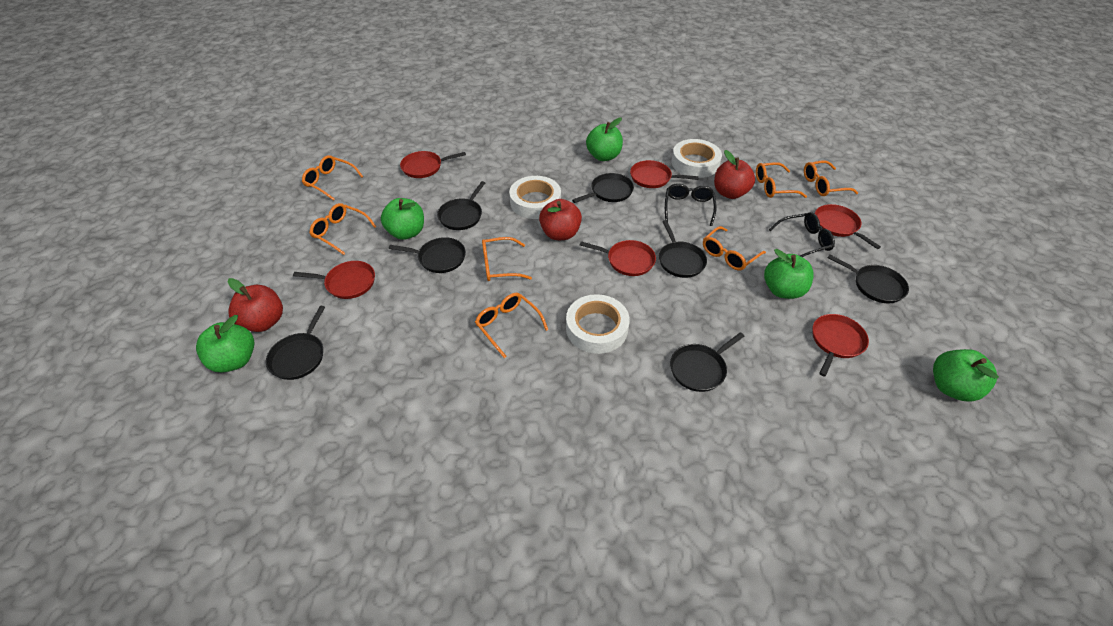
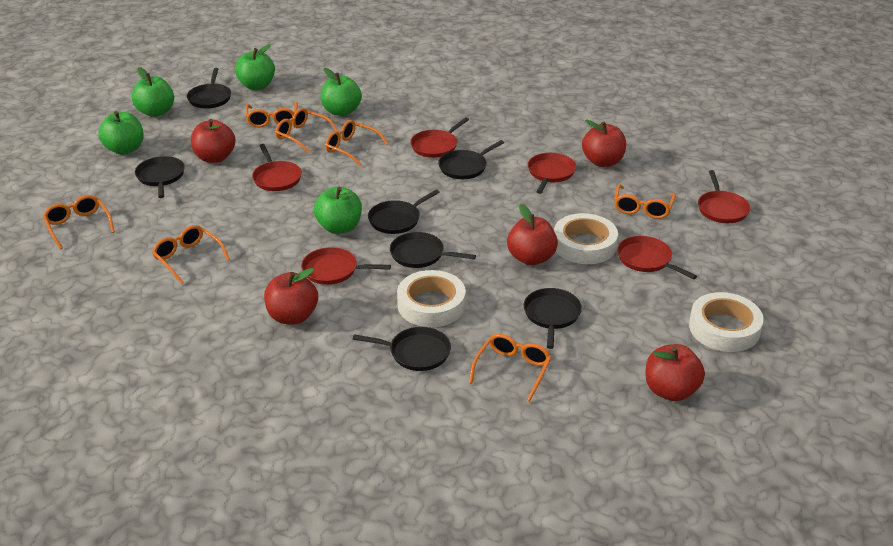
black glasses: [665,183,716,226] [769,212,835,257] = 2 -> none = 0
red apple: [228,278,283,332] [539,199,582,240] [714,150,755,199] = 3 -> [191,119,235,163] [264,268,318,325] [507,204,558,266] [582,120,626,167] [645,344,705,401] = 5

